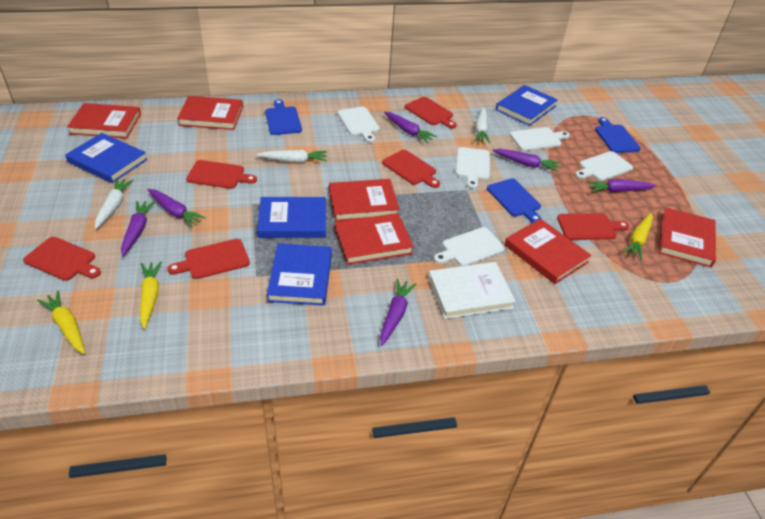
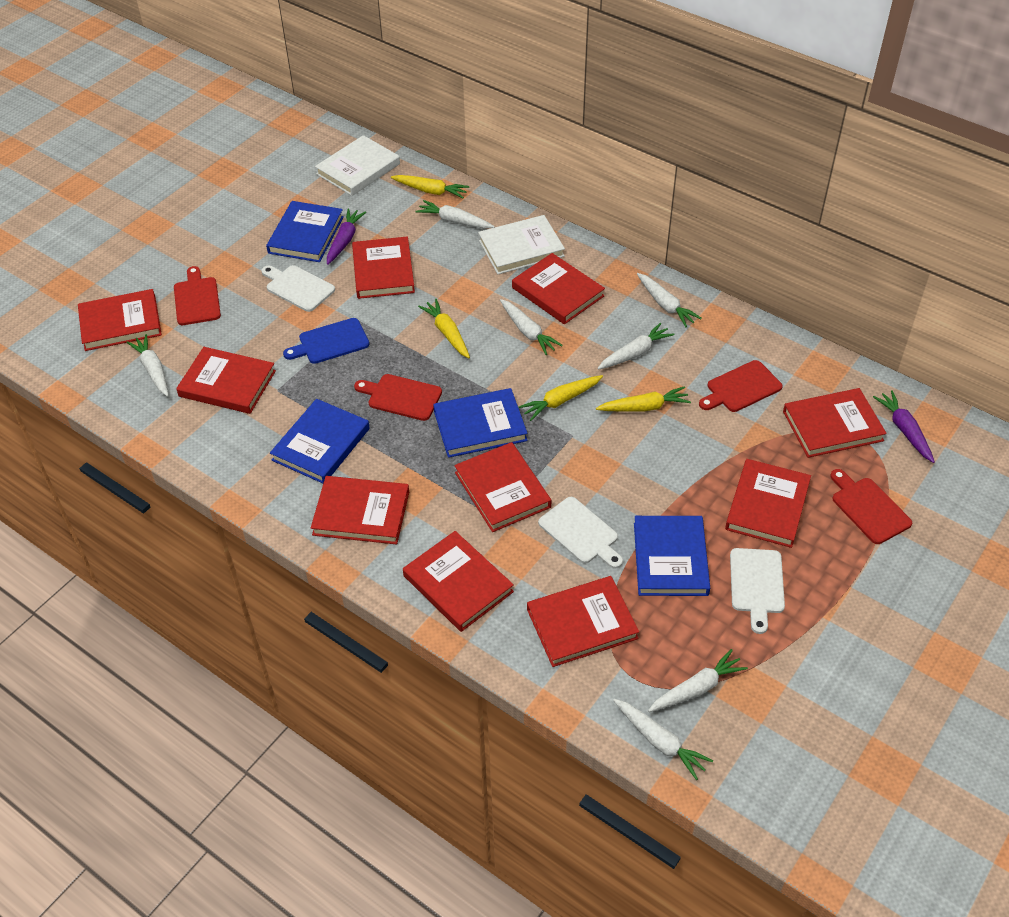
blue cutting board: [265,100,302,135] [487,179,541,223] [595,117,641,153] = 3 -> [283,318,369,364] = 1
purple carrot: [121,201,155,256] [147,189,206,227] [380,279,416,346] [384,112,437,143] [492,149,560,172] [587,179,657,192] = 6 -> [327,209,366,265] [873,390,935,463] = 2
red book: [67,103,141,138] [177,96,243,130] [329,179,400,222] [335,213,414,265] [505,219,591,284] [659,207,716,268] = 6 -> [78,289,162,351] [176,347,276,414] [311,476,409,544] [352,237,415,299] [403,531,514,632] [454,442,551,532] [512,253,605,324] [527,576,639,667] [725,459,811,548] [783,388,887,458] = 10
red cutting board: [23,237,101,281] [168,239,250,279] [186,160,257,189] [382,150,440,188] [405,97,457,129] [557,213,629,240] = 6 -> [174,266,221,325] [354,374,442,421] [699,360,783,412] [830,469,912,544] = 4
white book: [428,262,516,319] = 1 -> [315,135,400,196] [478,215,565,274] = 2
white carrot: [95,178,134,229] [256,150,327,163] [474,107,490,143] = 3 -> [126,334,169,397] [415,200,495,229] [500,299,563,355] [597,323,675,370] [613,699,713,780] [637,273,702,327] [648,649,748,712] = 7
white cutting board: [338,107,380,143] [434,227,505,266] [456,147,490,189] [510,127,570,151] [575,151,633,181] = 5 -> [261,265,335,312] [538,497,623,569] [730,548,785,634] = 3
yellow carrot: [37,291,85,354] [140,261,162,329] [623,213,653,260] = 3 -> [391,175,469,198] [418,299,470,358] [519,375,603,421] [596,386,691,412] = 4

